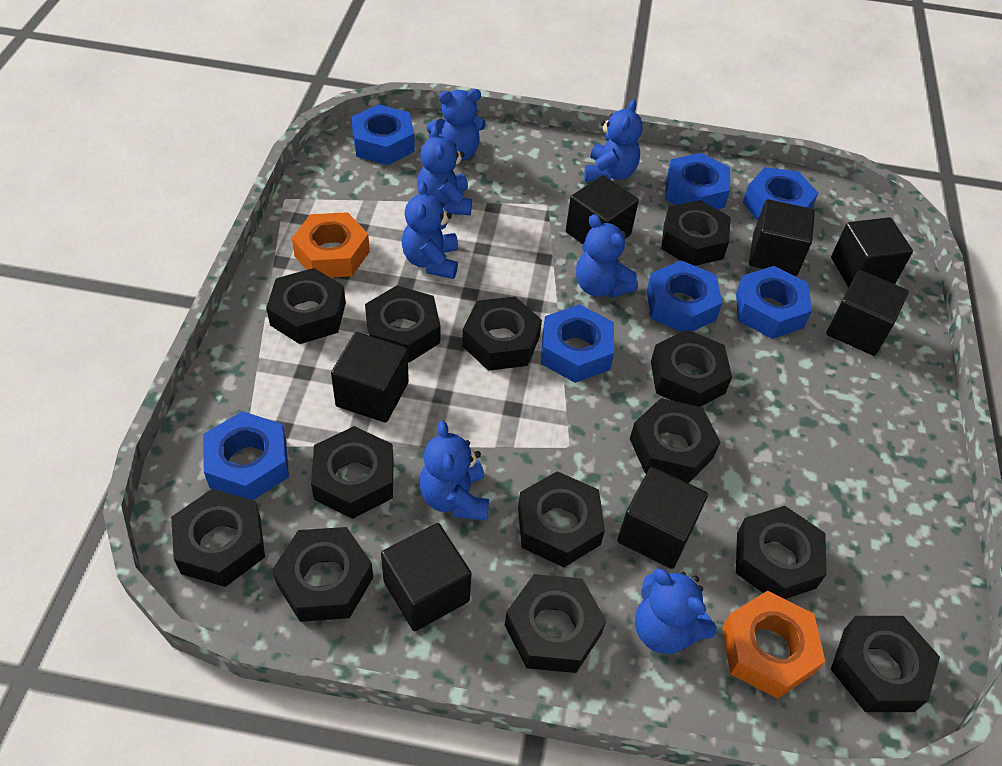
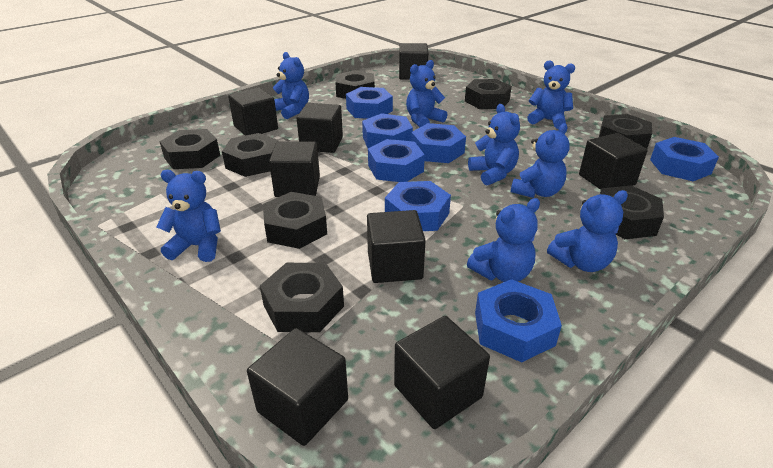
black cube: [331,332,409,423] [381,523,472,631] [566,175,639,244] [617,467,708,569] [749,199,815,276] [826,270,909,356] [831,217,913,287] = 7 -> [228,87,278,136] [247,328,348,446] [269,142,320,197] [297,103,343,153] [367,210,426,283] [394,316,490,429] [399,43,429,80] [579,133,647,190] = 8
black nut: [171,489,265,587] [266,268,346,344] [272,527,373,622] [311,426,394,519] [365,286,440,363] [462,297,542,371] [505,574,606,673] [518,471,605,567] [630,398,720,483] [651,330,732,407] [661,200,731,266] [736,506,827,599] [830,616,940,712] = 13 -> [159,129,220,169] [222,133,279,177] [260,263,344,332] [263,192,327,249] [335,70,375,99] [465,79,512,109] [599,114,652,149] [600,186,664,239] = 8
blue teddy bear: [402,182,458,279] [417,125,472,215] [419,421,489,521] [427,89,486,161] [576,214,638,298] [584,99,643,182] [635,568,717,654] = 7 -> [156,170,221,262] [273,52,309,119] [406,60,447,127] [467,198,540,282] [468,104,520,185] [511,123,570,198] [527,61,575,129] [547,190,628,272] = 8
orange nut: [292,212,370,278] [722,591,825,699] = 2 -> none = 0

